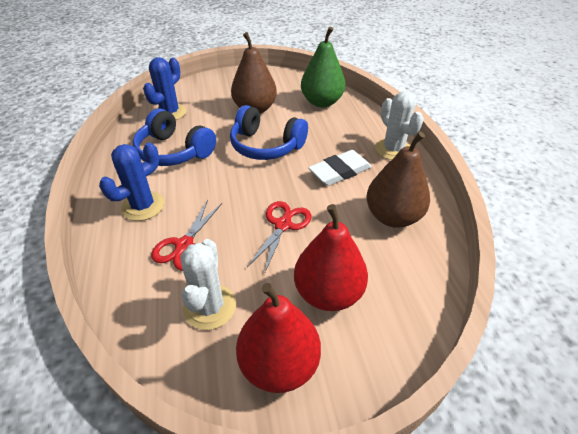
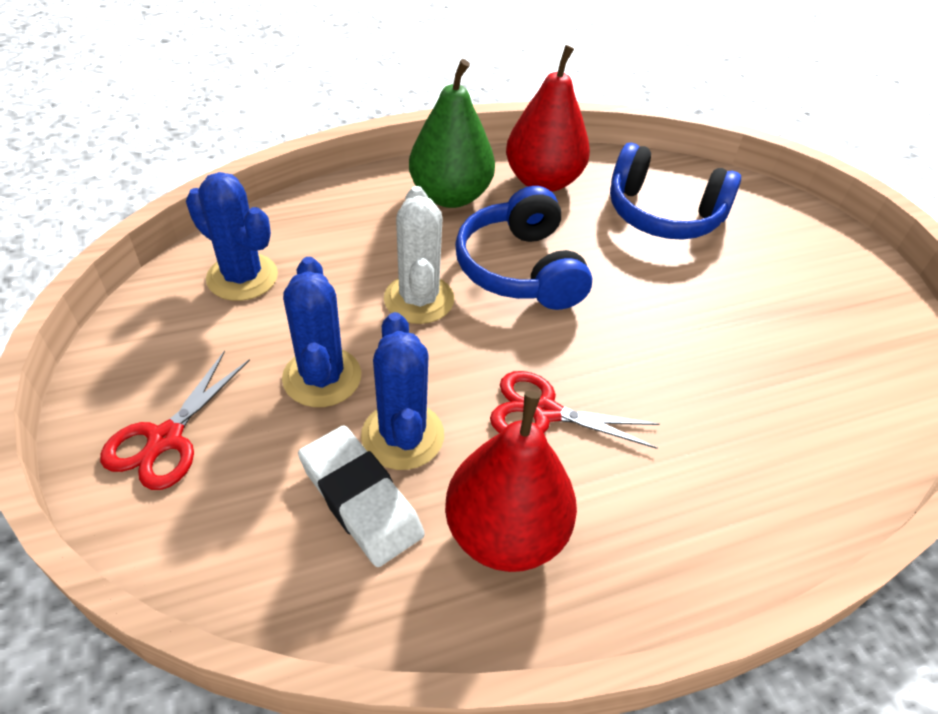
blue cactus: [99,142,164,221] [143,57,187,120] = 2 -> [186,172,278,301] [282,257,361,407] [361,312,444,470] = 3
brown pear: [231,32,277,114] [366,132,430,228] = 2 -> none = 0
white cactus: [180,239,236,330] [375,91,424,160] = 2 -> [384,186,454,324] = 1

